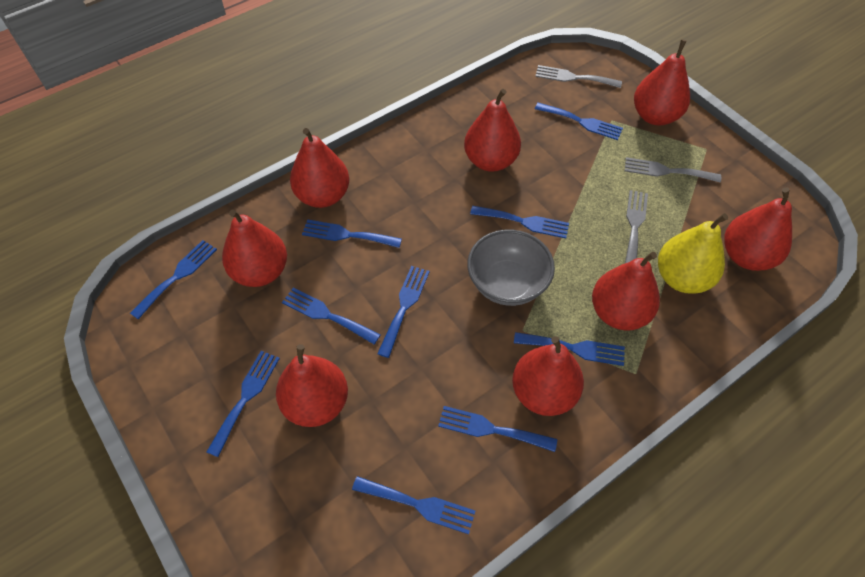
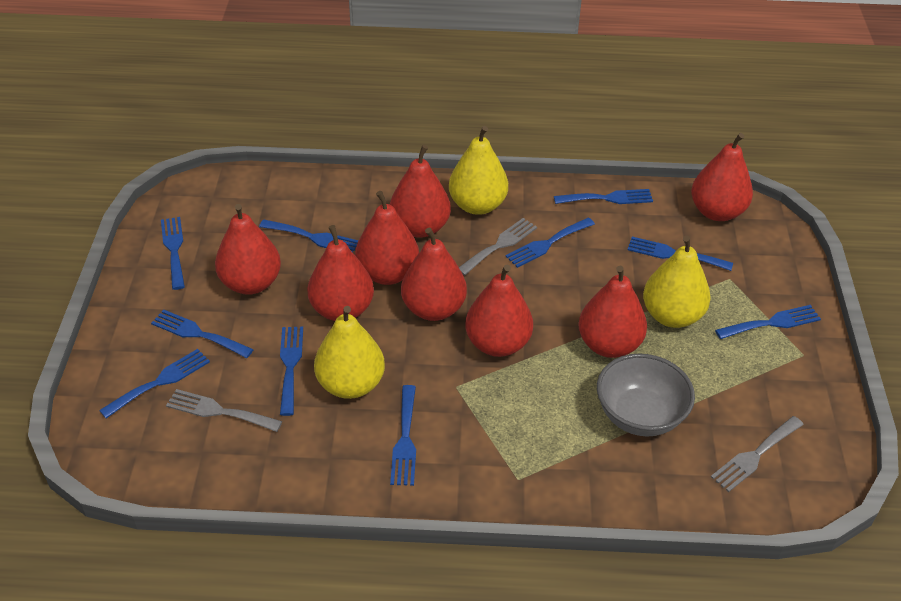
yellow pear: [658,213,728,294] = 1 -> [314,306,385,399] [449,126,508,215] [643,236,711,328] = 3

